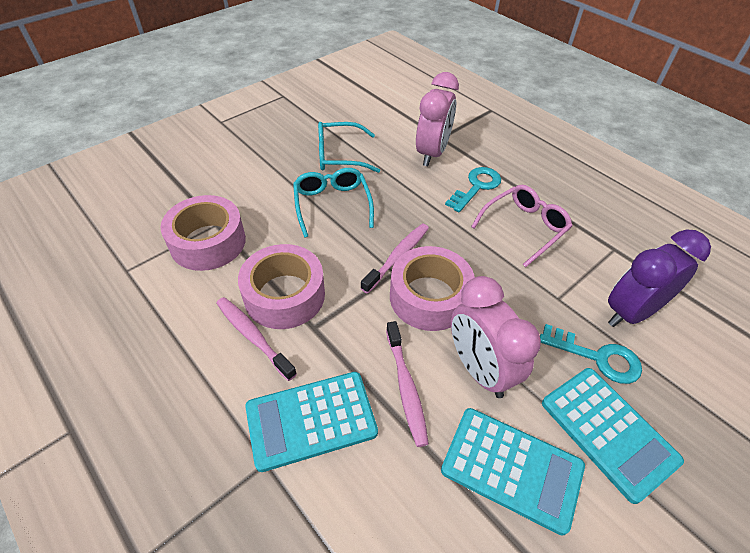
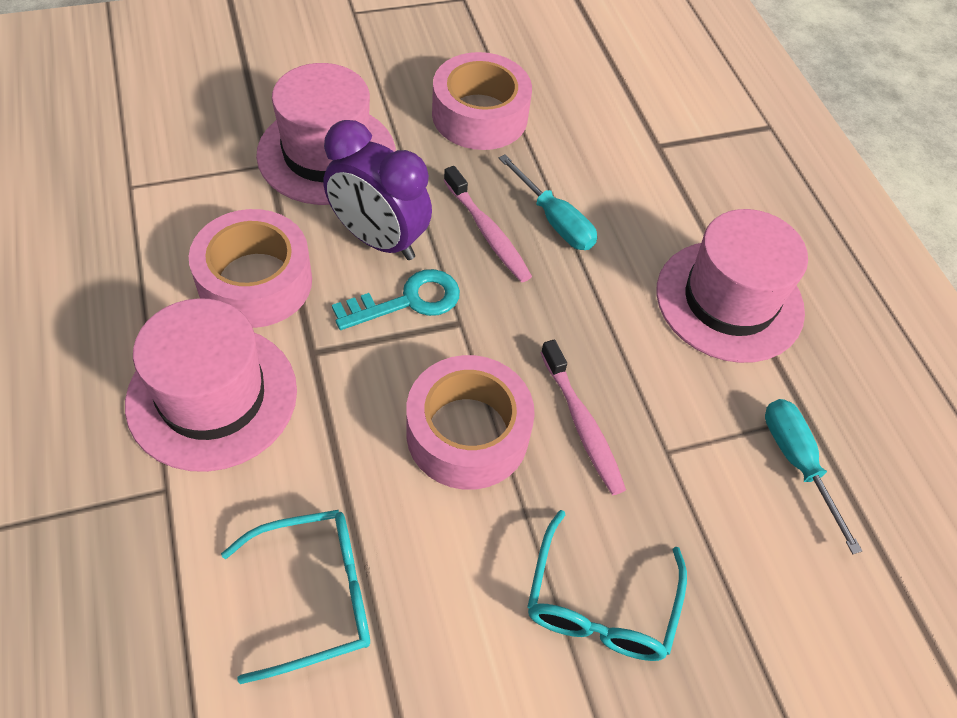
pink clock: [416,72,459,166] [451,276,541,398] = 2 -> none = 0
pink glasses: [471,185,572,267] = 1 -> none = 0
pink hat: none = 0 -> [125,298,297,472] [256,63,396,205] [656,209,808,363] = 3
pink toothbrush: [216,297,297,381] [361,224,429,294] [386,321,429,447] = 3 -> [443,166,532,283] [541,340,626,495] = 2
turquoise calculator: [245,372,378,472] [441,408,585,536] [542,368,684,504] = 3 -> none = 0
turquoise key: [445,167,501,212] [540,324,642,384] = 2 -> [332,269,460,330] = 1
turquoise screwdriver: none = 0 -> [499,155,597,250] [765,399,862,554] = 2

